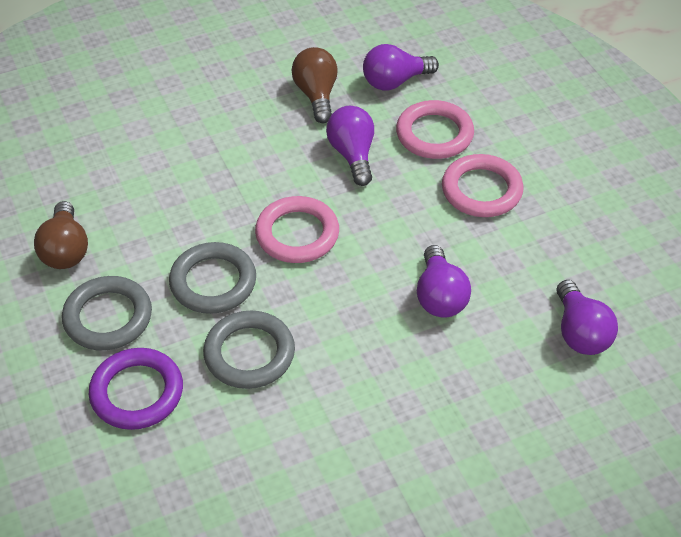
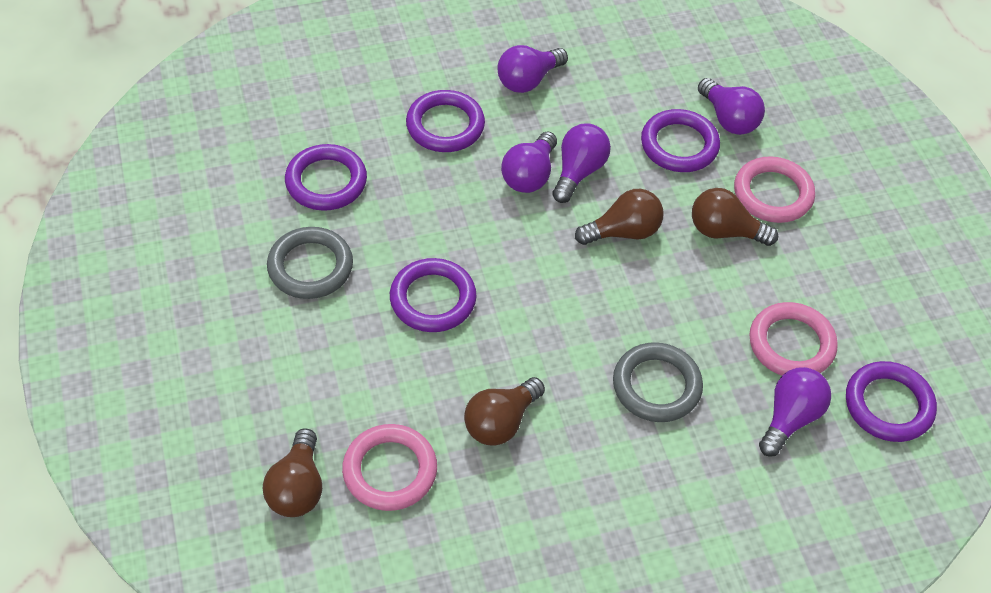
brown light bulb: [34,201,88,269] [292,47,338,123] = 2 -> [263,428,322,517] [464,377,545,446] [575,189,664,245] [692,188,778,246] = 4
grey ring: [62,276,152,351] [169,242,256,314] [203,311,295,389] = 3 -> [267,227,353,299] [613,342,703,422] = 2
purple light bulb: [326,106,374,186] [363,44,439,90] [417,245,471,317] [556,280,618,355] = 4 -> [498,45,568,93] [501,131,557,193] [552,123,611,203] [698,78,765,135] [759,367,831,457] = 5
purple ring: [89,348,183,430] = 1 -> [285,144,367,211] [390,258,477,332] [406,90,485,152] [641,109,720,172] [846,361,937,442] = 5

